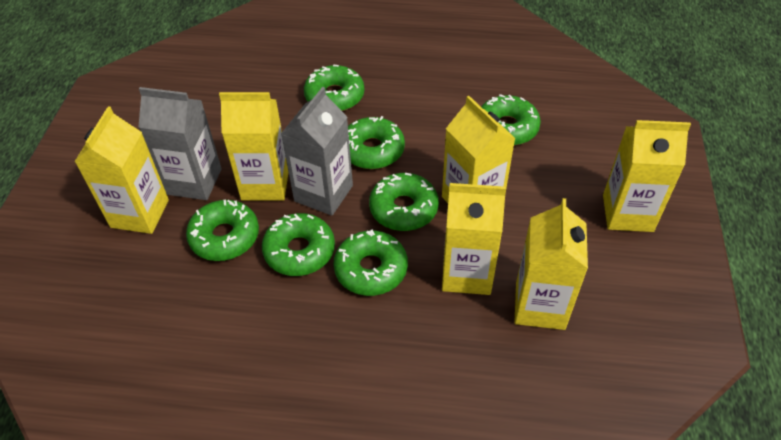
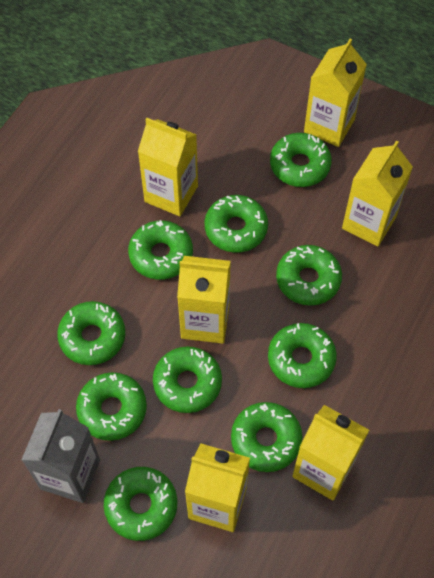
green donut: [186,200,259,261] [262,213,335,276] [304,64,364,111] [333,230,408,296] [348,116,405,169] [369,173,439,231] [481,94,541,145] = 7 -> [57,301,125,365] [76,372,147,441] [104,467,177,541] [128,220,193,280] [153,347,222,413] [204,195,268,253] [231,402,303,472] [268,323,337,388] [270,133,332,187] [276,245,342,306] = 10
grey carton: [138,87,222,200] [281,87,353,216] = 2 -> [21,409,100,503] = 1

